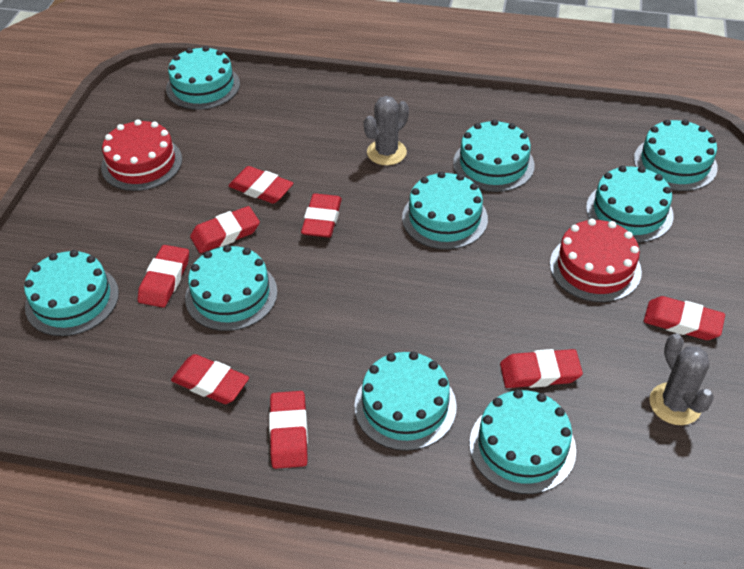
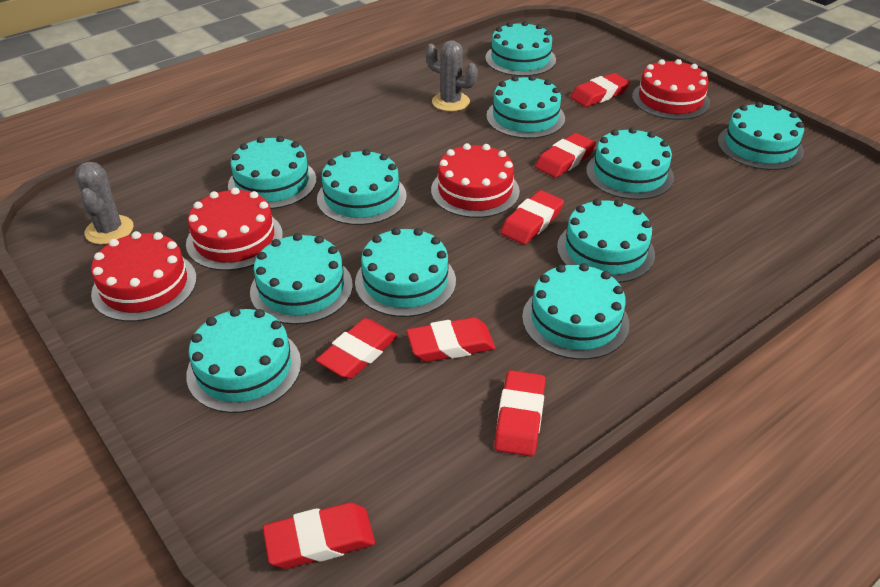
red cake: [101,119,182,191] [550,219,642,302] = 2 -> [91,231,197,322] [186,188,283,271] [431,143,520,218] [632,59,710,120] = 4
red eraser: [138,245,189,307] [171,354,249,404] [190,206,260,253] [229,166,294,204] [269,391,308,469] [301,193,342,238] [500,349,583,388] [644,296,725,340] = 8 -> [263,502,375,569] [316,318,398,379] [406,317,495,362] [494,370,546,457] [500,190,564,245] [535,133,596,178] [570,73,630,107] = 7
turquoise cake: [24,250,119,336] [166,46,240,110] [185,245,277,331] [354,351,457,451] [402,171,488,249] [453,119,535,192] [469,389,576,494] [586,166,673,243] [634,119,718,191] = 9 -> [186,308,301,413] [228,136,316,209] [250,233,353,324] [317,149,407,225] [355,228,456,317] [485,21,556,76] [486,75,565,139] [522,263,629,360] [557,199,655,283] [586,127,674,200] [718,102,804,170] = 11

